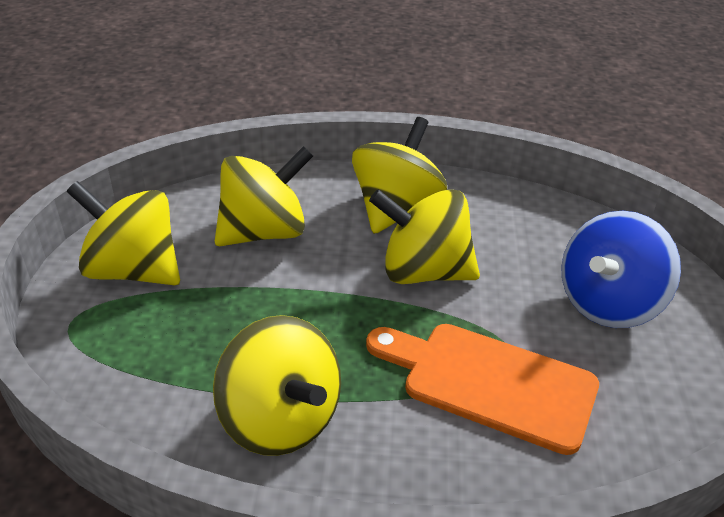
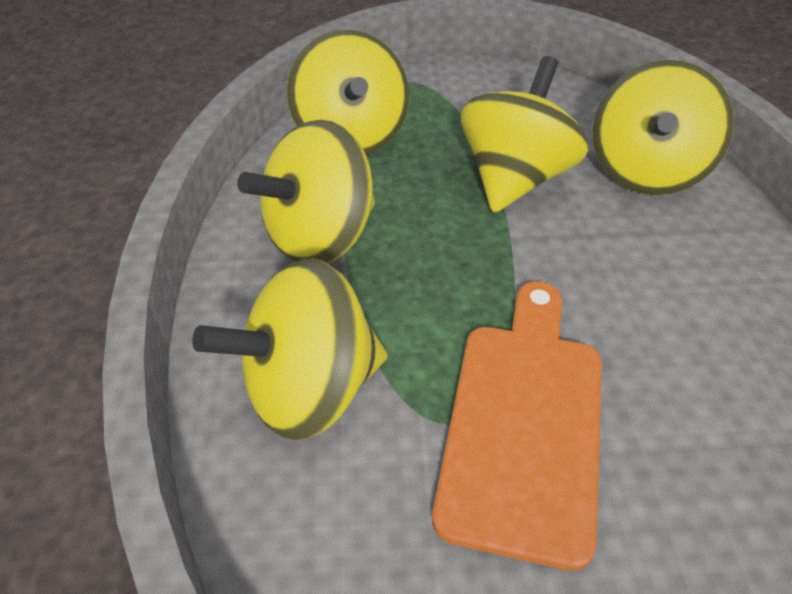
blue spinning top: [561,211,681,328] = 1 -> none = 0

